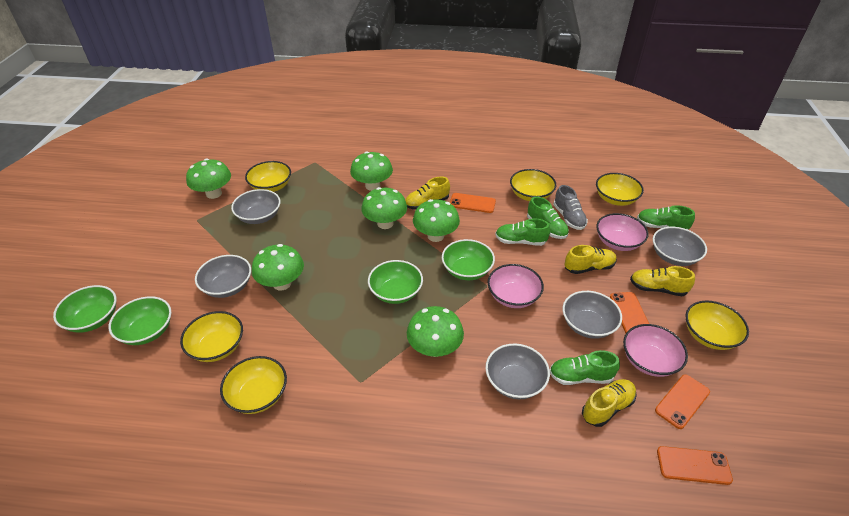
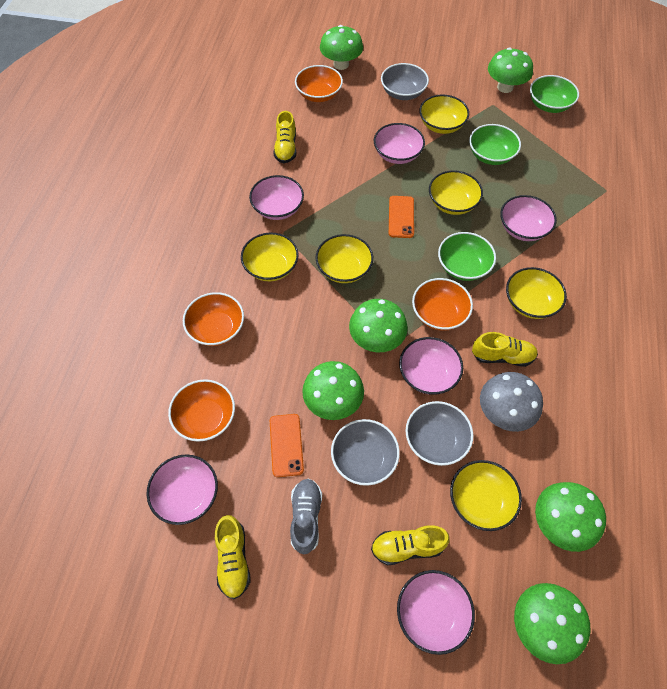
green bowl: [53,285,117,333] [109,296,171,345] [368,260,423,304] [442,239,495,280] = 4 -> [438,232,496,281] [469,124,521,165] [530,75,579,113] = 3
green shoe: [495,219,550,246] [527,197,569,239] [550,350,620,385] [637,205,695,230] = 4 -> none = 0
grey bowl: [195,255,251,298] [231,189,281,224] [485,344,550,399] [563,291,622,339] [653,227,707,266] = 5 -> [331,419,400,486] [381,63,429,100] [405,401,473,466] = 3
grey mushroom: none = 0 -> [480,372,543,432] = 1
orange bowl: none = 0 -> [168,379,235,442] [183,292,244,346] [295,65,343,102] [412,278,473,331] = 4
orange phone: [450,193,496,213] [610,292,649,333] [655,374,710,429] [657,446,733,485] = 4 -> [270,414,304,477] [389,196,414,238] = 2
pink bowl: [488,264,544,308] [596,213,649,251] [623,324,688,377] = 3 -> [147,454,218,525] [249,175,304,220] [374,123,425,164] [397,570,475,655] [399,337,463,395] [500,195,557,241] = 6

